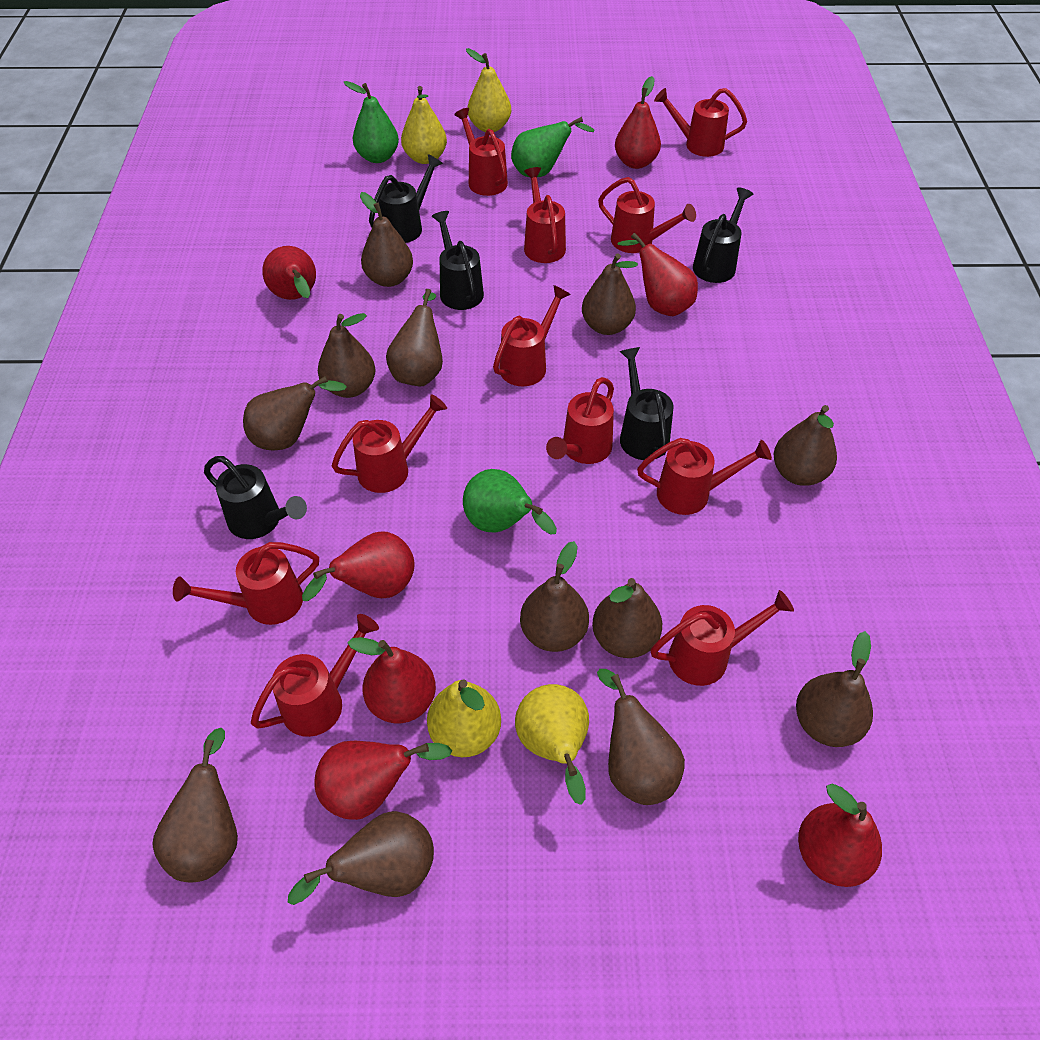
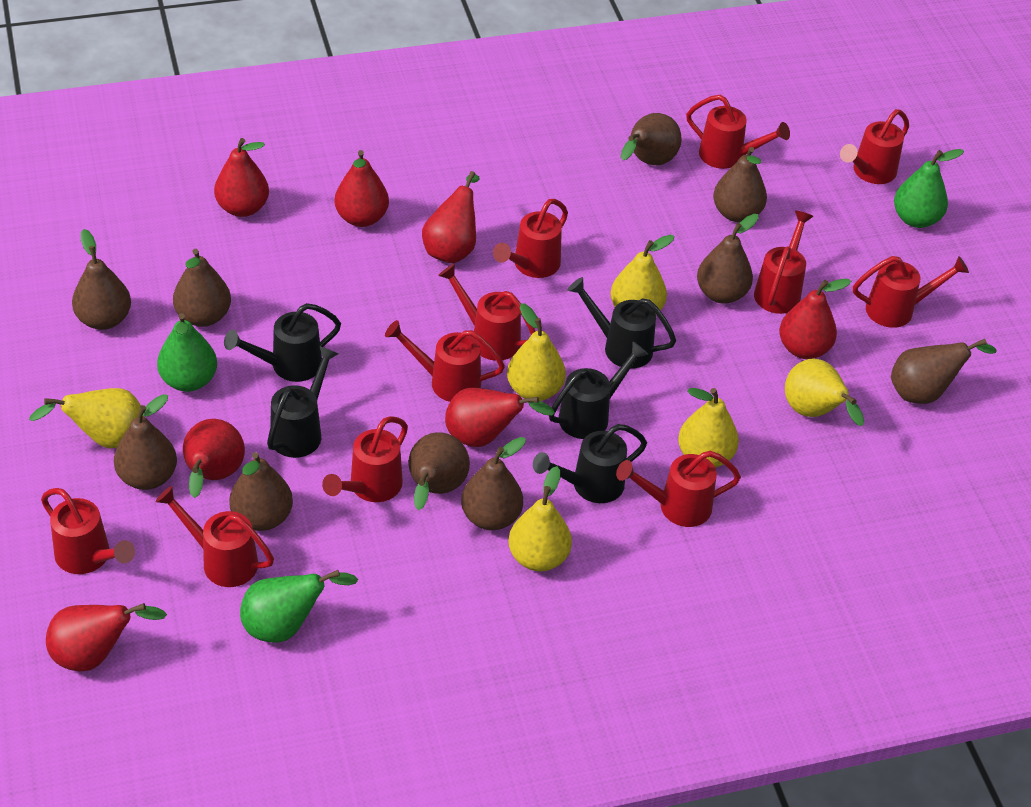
brown pear: [153,728,238,882] [243,376,347,450] [287,811,434,905] [318,313,375,398] [360,192,413,287] [386,289,443,386] [520,541,589,652] [582,253,638,335] [592,578,662,658] [597,669,685,805] [774,405,837,486] [796,631,873,747] = 12 -> [72,229,131,330] [114,394,177,490] [173,249,231,327] [229,452,293,531] [408,432,470,510] [461,437,526,530] [621,113,682,165] [697,214,759,304] [713,147,767,222] [891,339,996,404] = 10
yellow pear: [401,86,447,164] [427,679,501,757] [466,48,511,132] [515,684,589,805] = 4 -> [29,388,145,448] [507,303,566,401] [508,466,572,571] [611,235,675,311] [678,388,739,468] [785,358,864,426] = 6

